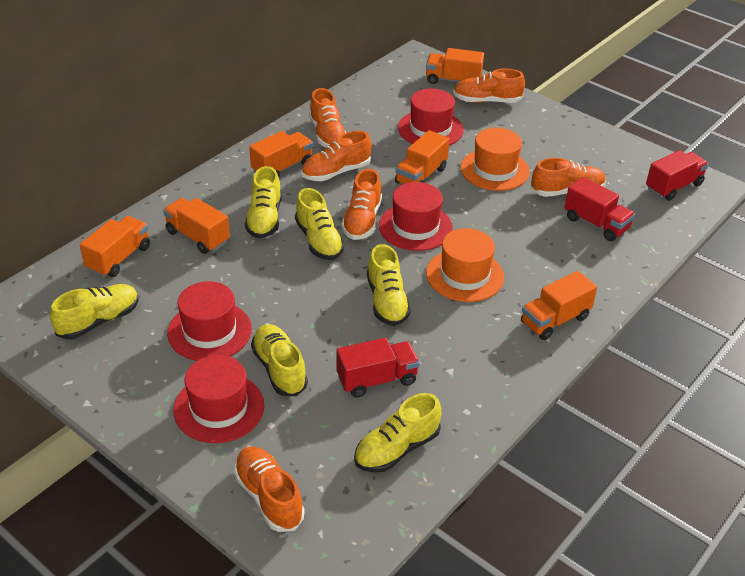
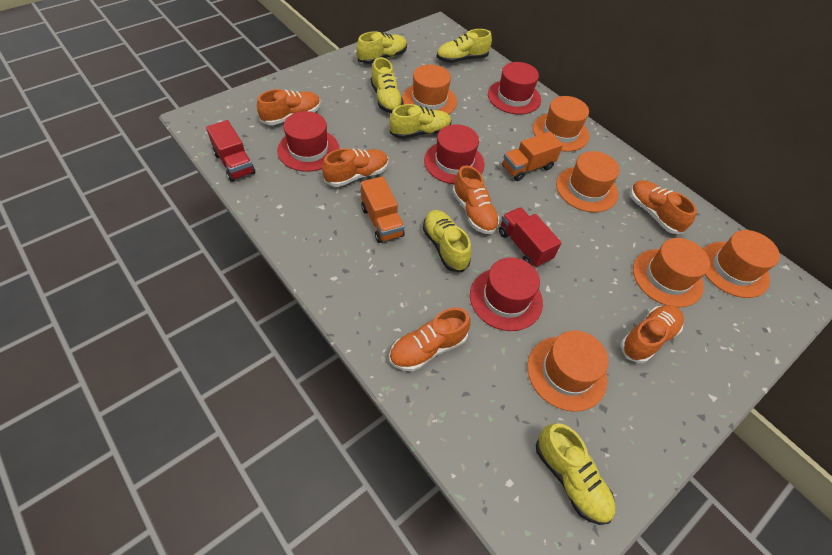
orange hat: [426,228,504,302] [460,128,530,191] = 2 -> [402,64,457,115] [527,330,609,412] [533,96,589,152] [556,151,620,212] [633,238,710,308] [704,230,780,298] = 6
orange truck: [80,216,150,277] [163,198,230,254] [249,131,313,177] [395,130,450,184] [426,48,484,84] [521,271,597,340] = 6 -> [361,176,405,243] [502,131,563,181] = 2
red truck: [337,338,420,398] [564,177,635,241] [646,150,709,201] = 3 -> [206,120,255,182] [499,207,562,268] = 2

